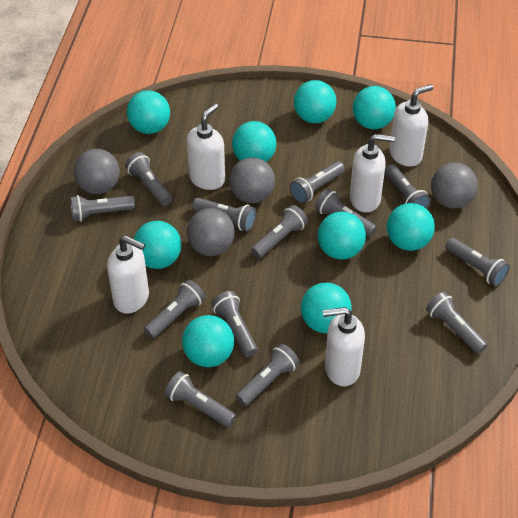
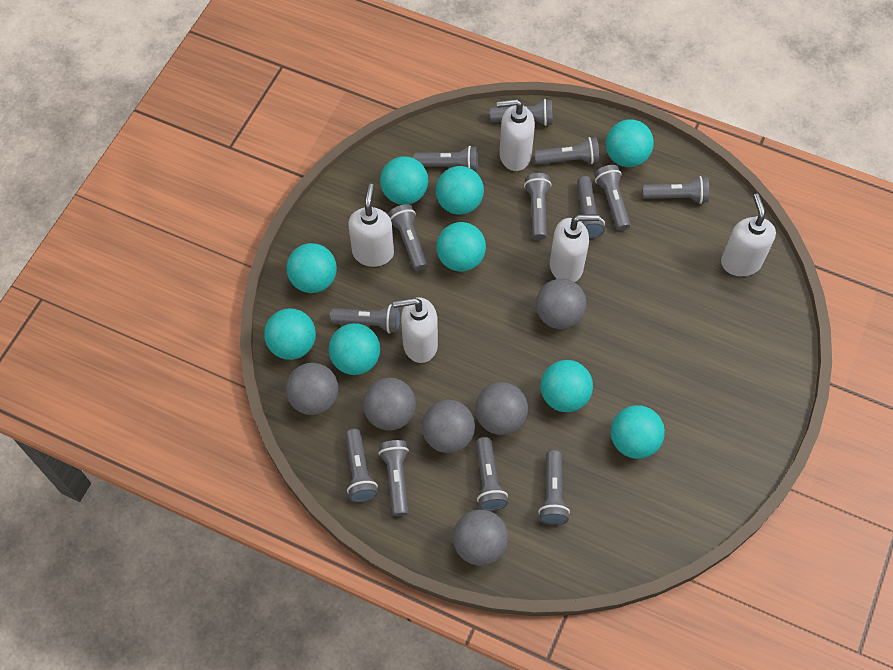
grey ball: [74,149,120,194] [187,208,235,256] [229,157,275,203] [431,162,478,209] = 4 -> [286,363,339,415] [363,378,416,431] [422,400,475,453] [453,509,508,566] [475,382,528,435] [536,279,587,329] = 6

